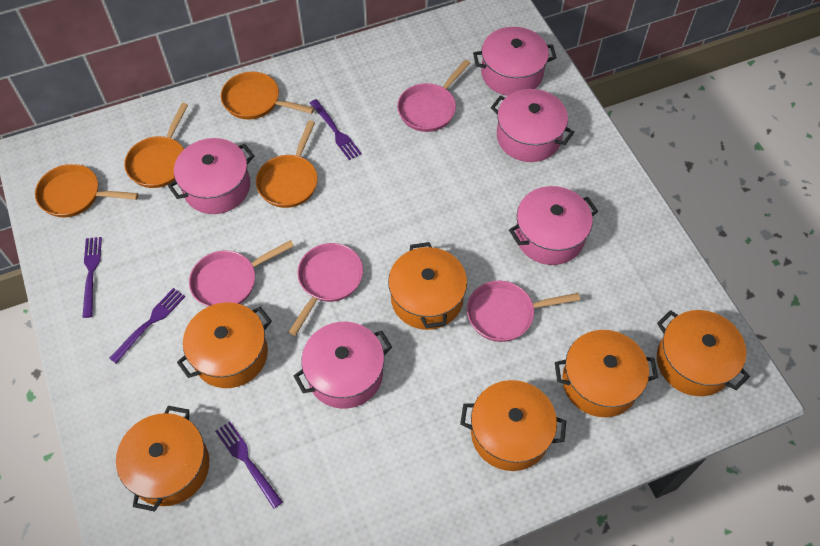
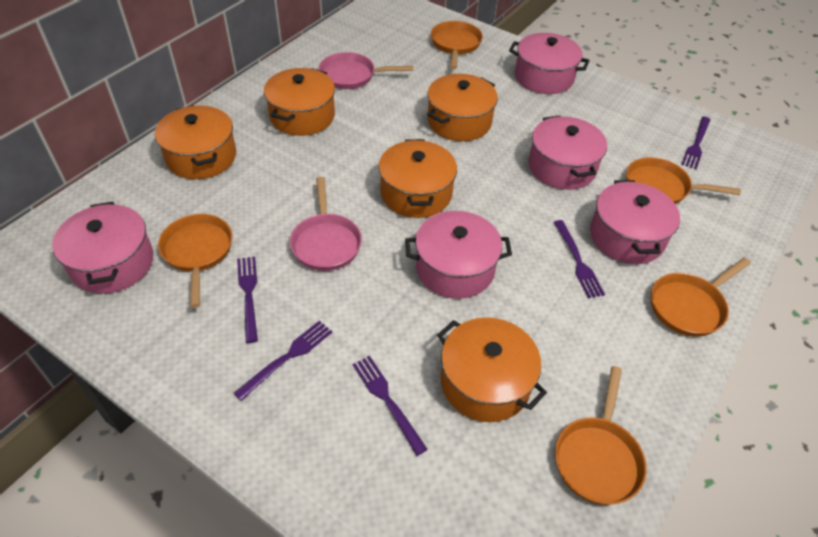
orange pan: [35,164,139,218] [124,103,188,188] [221,72,314,120] [256,120,318,208] = 4 -> [158,214,232,308] [431,21,483,69] [555,366,647,505] [626,157,741,204] [651,258,751,337] = 5
orange pot: [116,406,209,512] [177,302,272,388] [388,242,467,330] [460,380,566,471] [555,330,658,417] [657,310,750,396] = 6 -> [155,105,236,179] [264,68,335,136] [378,139,457,218] [427,74,498,141] [437,317,547,422] = 5
pink pan: [189,240,294,307] [289,243,363,336] [397,59,470,132] [467,281,580,342] = 4 -> [290,177,362,271] [319,52,413,89] = 2
purple fork: [82,237,102,318] [109,288,185,364] [215,421,283,509] [310,99,362,160] = 4 -> [234,321,332,401] [237,257,258,343] [353,356,428,456] [554,220,605,298] [681,116,711,169] = 5

